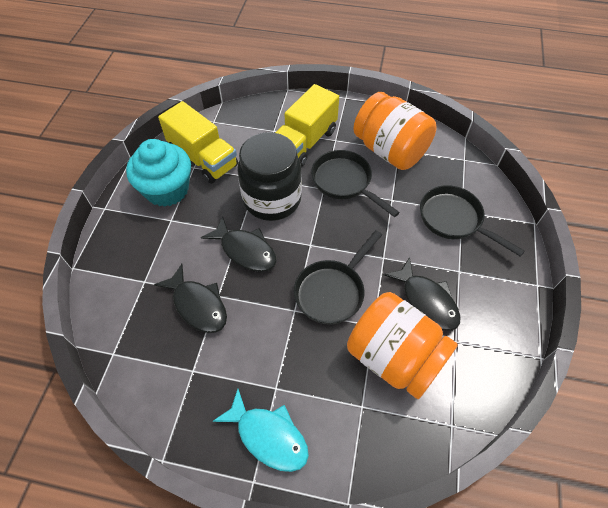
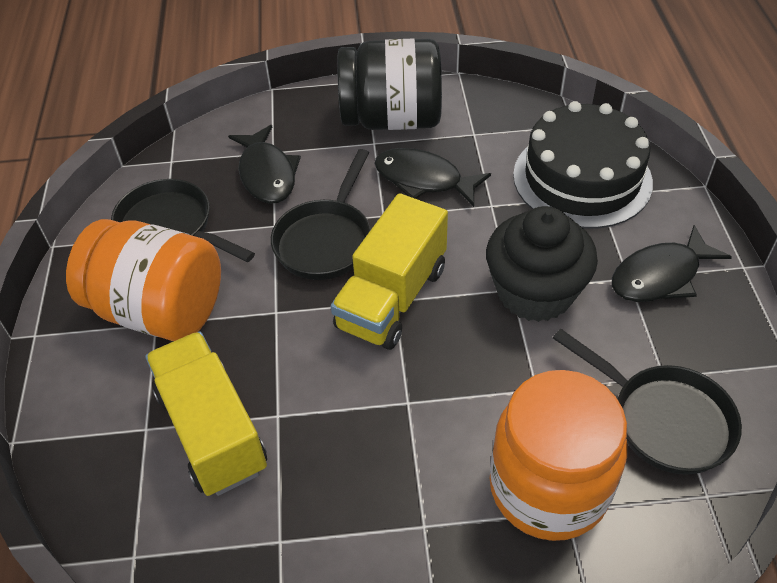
black cake: none = 0 -> [513,101,653,229] = 1
black cupcake: none = 0 -> [486,206,598,322] = 1
turquoise cupcake: [126,139,191,207] = 1 -> none = 0
turquoise fish: [213,389,309,472] = 1 -> none = 0

